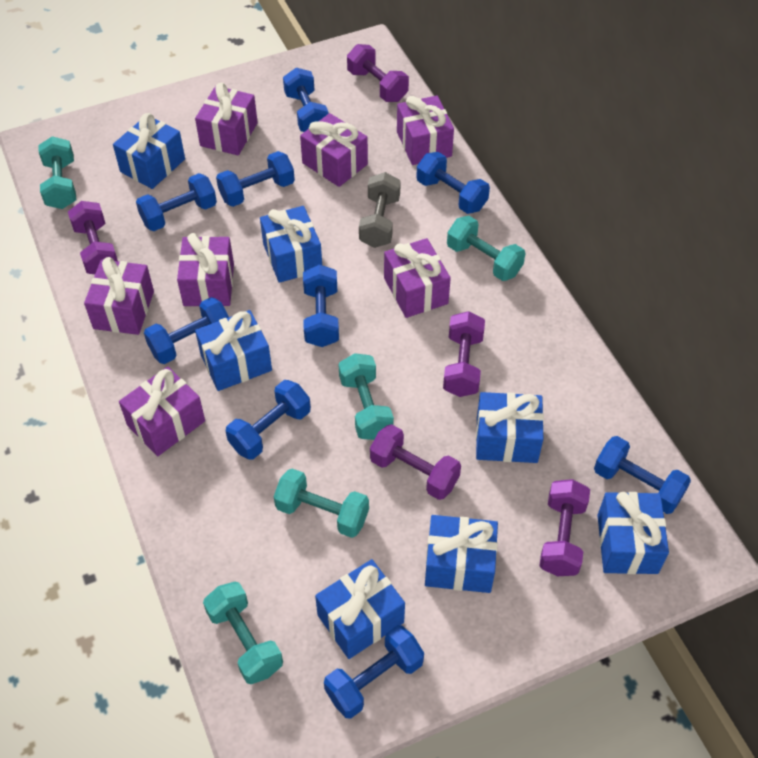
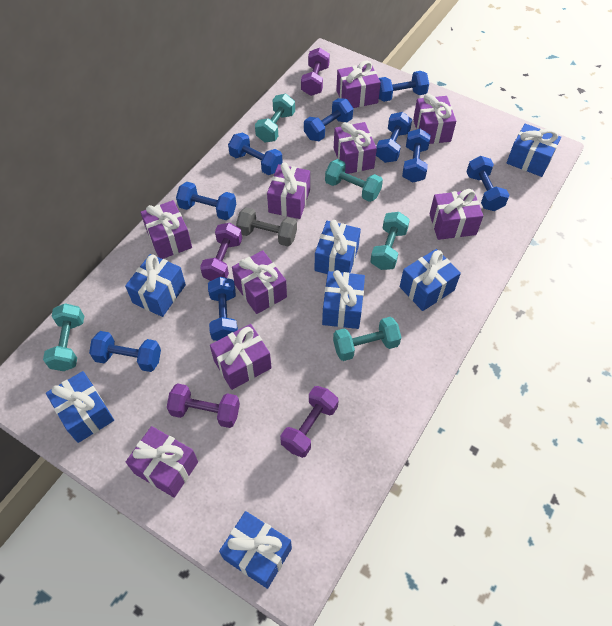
purple dumbbell: [68,201,118,274] [347,44,409,102] [370,424,461,500] [443,311,485,397] [539,479,590,576] = 5 -> [167,383,240,428] [200,223,242,281] [280,386,339,458] [301,48,330,96] = 4
purple gift: [84,257,154,335] [119,367,205,456] [177,233,234,306] [195,83,258,155] [300,113,368,187] [384,238,451,318] [397,95,454,165] = 7 -> [126,426,198,498] [141,200,192,259] [210,324,272,390] [232,250,287,314] [267,162,310,219] [334,122,377,174] [336,60,381,108] [413,94,456,144] [429,189,483,240] = 9

